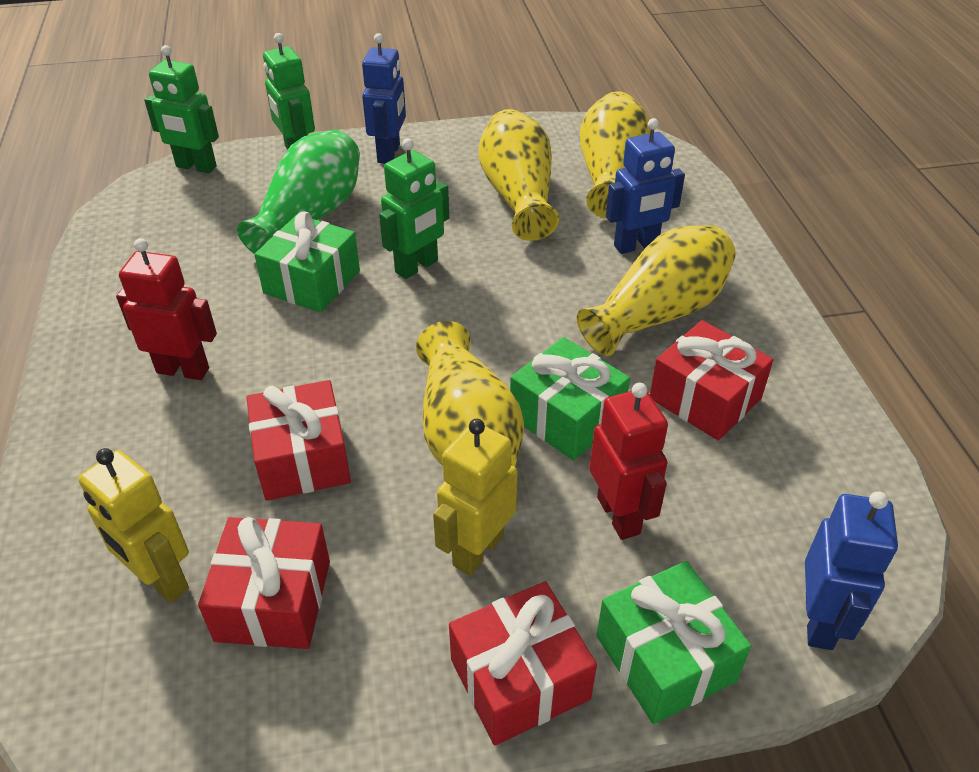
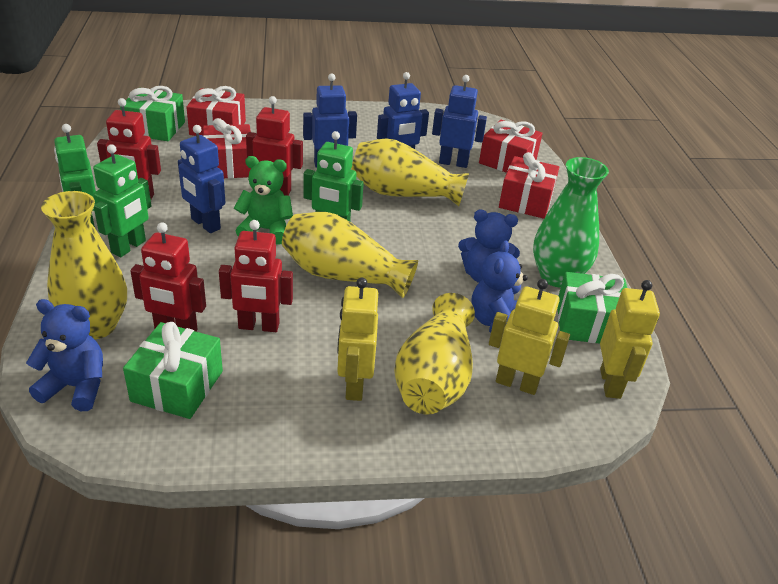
blue robot: [362,33,406,164] [606,118,685,254] [805,491,898,650] = 3 -> [178,125,225,233] [303,73,357,168] [377,72,429,149] [432,75,487,168] = 4
blue teddy bear: none = 0 -> [26,299,103,411] [458,210,520,283] [471,240,528,332] = 3
green teddy bear: none = 0 -> [234,156,293,245] = 1
red robot: [116,238,217,380] [589,383,668,540] = 2 -> [97,98,161,199] [130,222,206,331] [219,220,293,332] [246,96,303,196] = 4
yellow robot: [78,448,189,603] [433,419,518,576] = 2 -> [337,278,378,401] [489,279,570,395] [600,280,660,399] = 3

